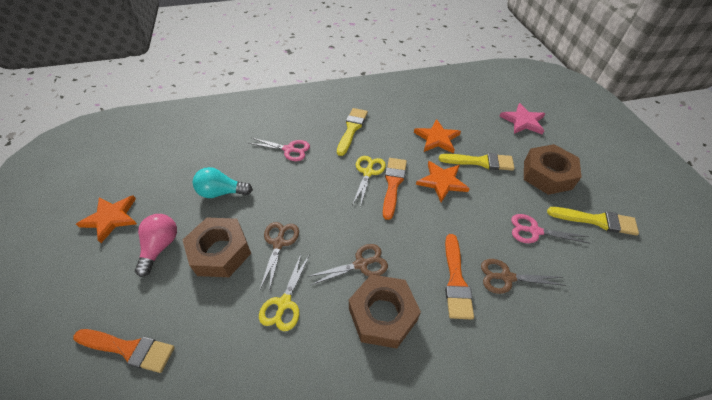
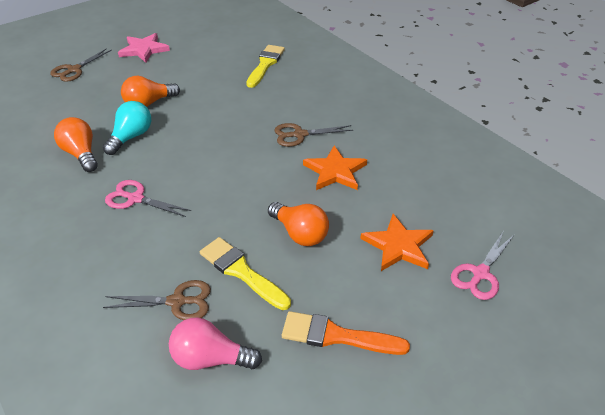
brown nut: [183,218,251,277] [349,275,421,348] [524,144,582,195] = 3 -> none = 0
orange brush: [73,329,175,373] [383,158,407,220] [445,234,474,320] = 3 -> [282,311,410,355] = 1
orange light bulb: none = 0 -> [54,117,98,172] [121,76,180,107] [268,202,329,246] = 3
orange star: [76,195,137,243] [414,119,461,154] [416,161,470,202] = 3 -> [303,146,367,190] [360,214,434,271] = 2
yellow brush: [337,108,368,156] [439,153,515,171] [547,207,639,236] = 3 -> [200,237,291,310] [246,45,285,88] = 2
yellow scissors: [259,254,310,331] [353,156,386,207] = 2 -> none = 0

